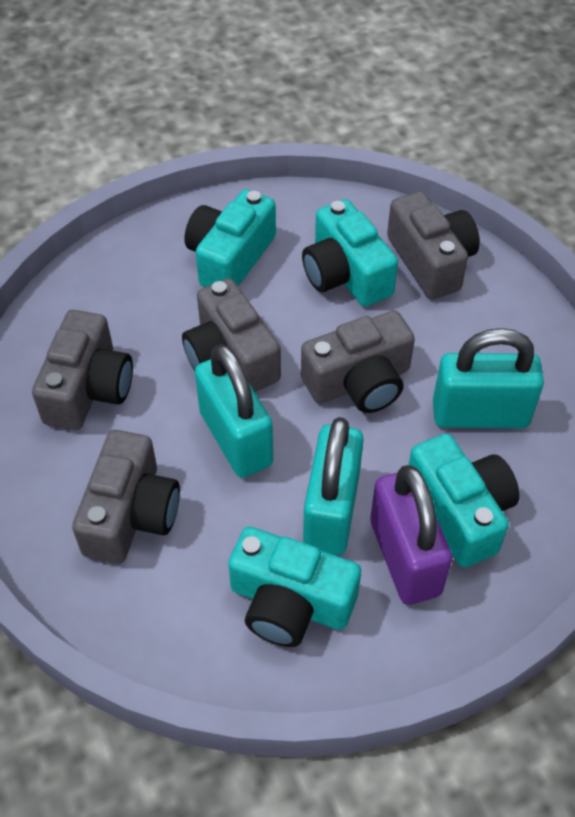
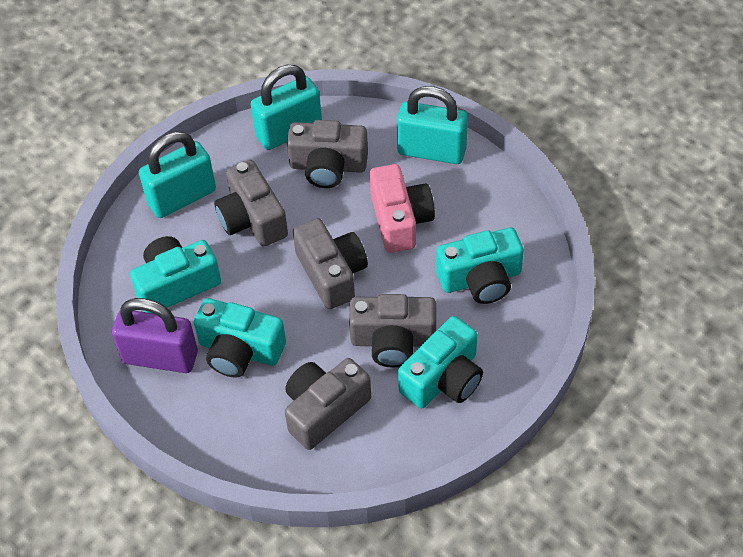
pink camera: none = 0 -> [370,164,435,253] = 1

